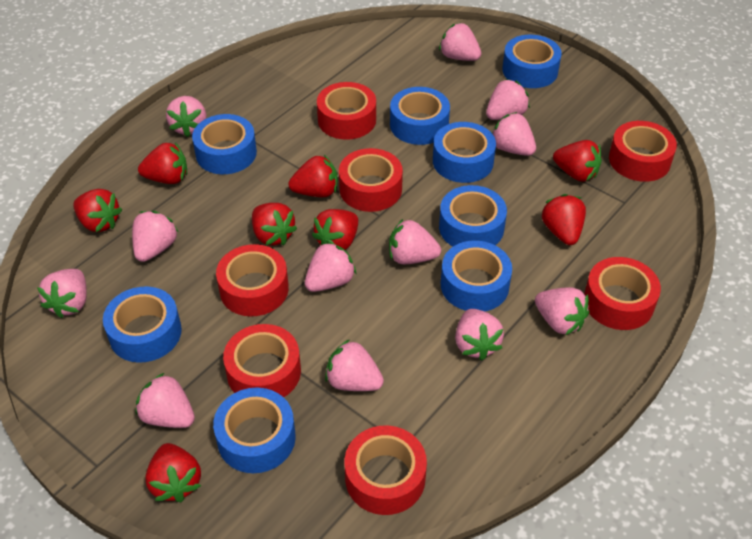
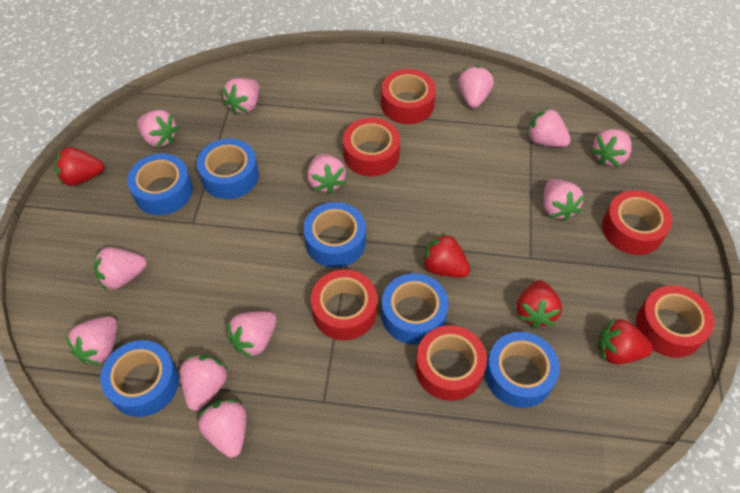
blue tape: [103,287,182,363] [192,114,257,174] [213,388,296,473] [390,87,450,145] [433,122,496,183] [439,185,507,246] [441,241,512,311] [502,35,562,88] = 8 -> [100,340,179,417] [127,153,193,215] [197,139,259,199] [303,202,366,268] [381,273,449,345] [485,332,560,408] = 6
red strawberry: [73,189,122,232] [138,142,187,184] [145,443,201,502] [252,203,297,246] [288,155,337,197] [312,209,358,250] [541,194,586,245] [553,140,602,182] = 8 -> [55,147,104,186] [421,233,470,277] [517,280,562,328] [597,318,653,365] = 4
red tape: [216,244,289,316] [223,324,301,397] [317,82,376,140] [339,148,403,212] [344,425,427,515] [584,257,661,330] [609,121,677,182] = 7 -> [311,269,377,340] [343,118,400,177] [381,69,436,124] [415,325,487,401] [602,190,672,255] [636,285,714,358] = 6

